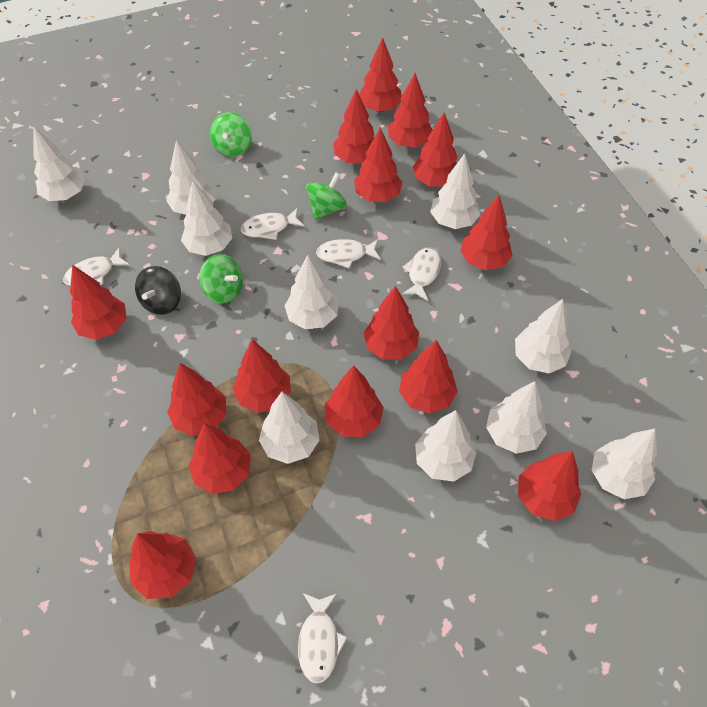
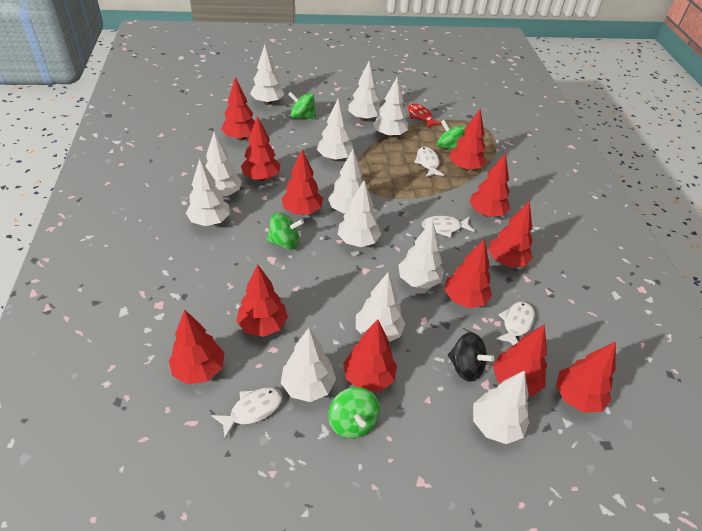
green spinning top: [199,254,243,304] [210,112,252,157] [306,172,347,220] = 3 -> [267,212,304,250] [288,92,316,119] [328,387,380,438] [437,120,466,150] = 4
red fish: none = 0 -> [408,103,442,128] = 1
red tree: [70,264,126,340] [129,531,196,599] [167,363,226,436] [189,423,251,494] [233,339,291,413] [324,365,384,437] [333,89,374,164] [354,128,403,202] [359,37,402,112] [364,286,419,359] [388,73,433,147] [399,340,458,414] [413,113,457,187] [460,195,513,270] [518,451,581,521] = 15 -> [169,309,225,384] [221,77,255,140] [236,264,288,337] [241,116,280,181] [281,149,323,215] [343,319,397,391] [445,239,492,308] [449,109,486,171] [470,153,510,217] [488,201,533,268] [493,324,547,396] [556,341,616,413] = 12
white fish: [63,247,130,286] [241,208,304,240] [298,593,348,683] [316,239,381,269] [402,247,441,301] = 5 -> [212,388,283,439] [414,147,445,177] [422,216,475,238] [496,301,535,345] = 4
white tree: [33,127,85,201] [166,140,216,215] [181,181,232,256] [259,392,320,464] [285,254,339,329] [415,410,476,482] [430,154,480,229] [486,381,547,454] [515,299,571,373] [592,428,657,499] = 10 -> [186,159,230,226] [205,132,242,197] [250,45,284,105] [281,328,336,402] [317,99,354,161] [328,149,363,214] [338,180,381,247] [348,61,381,121] [356,273,405,342] [373,77,408,138] [398,220,444,289] [473,370,529,444] = 12

